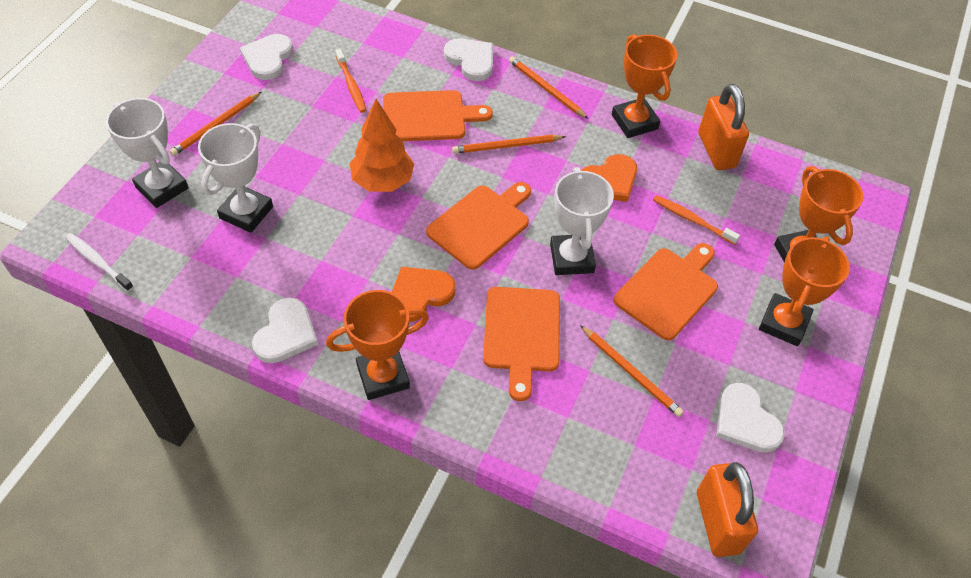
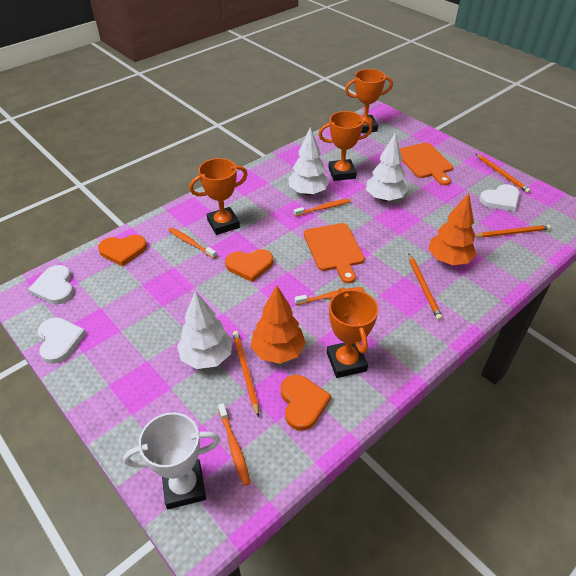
orange cutting board: [383,90,493,141] [426,182,531,270] [483,287,560,401] [614,243,718,340] = 4 -> [304,223,365,283] [400,143,453,186] = 2
orange heart: [392,267,455,322] [581,154,637,202] = 2 -> [98,235,147,266] [225,249,273,282] [281,375,331,431] = 3
orange padlock: [697,462,758,557] [698,84,749,170] = 2 -> none = 0
orange toothbrush: [335,49,366,113] [653,195,740,245] = 2 -> [168,227,217,259] [218,403,250,486] [294,199,351,217] [295,287,364,305] = 4
orange tree: [350,99,414,192] = 1 -> [251,285,306,364] [428,193,477,265] = 2
white heart: [240,34,293,80] [252,297,318,363] [444,38,493,81] [716,383,785,453] = 4 -> [28,265,74,304] [38,317,87,364] [479,184,520,212] = 3
white toothbrush: [65,233,134,292] = 1 -> none = 0
white tree: none = 0 -> [177,291,233,369] [289,127,329,196] [366,133,408,202] = 3
white trophy: [106,98,189,208] [198,123,273,233] [550,167,614,275] = 3 -> [123,412,220,509] = 1

